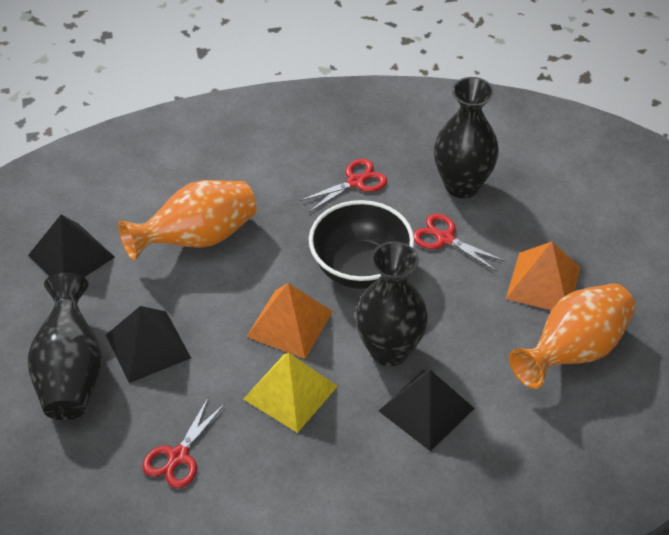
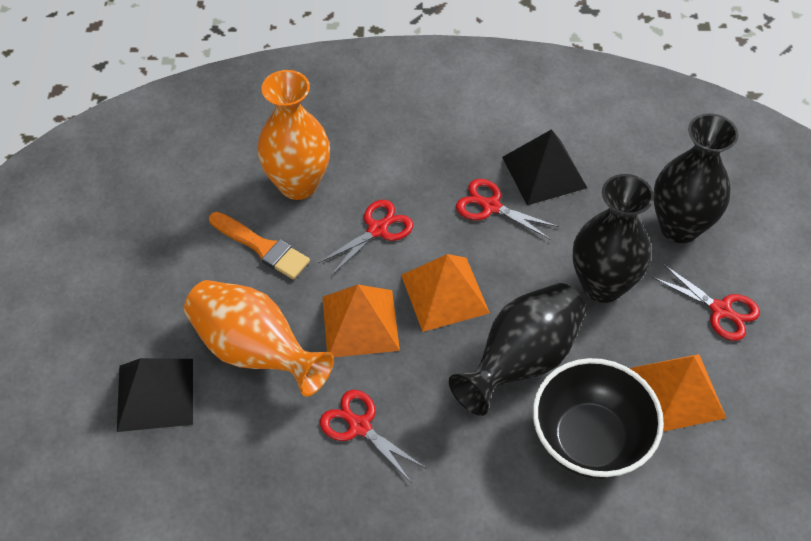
black pyramid: [28,215,115,277] [106,306,191,383] [379,370,475,452] = 3 -> [117,358,193,432] [502,129,587,205] = 2
orange brush: none = 0 -> [209,212,310,279] = 1
orange pyramid: [246,283,333,359] [506,242,581,310] = 2 -> [322,285,400,357] [401,254,490,332] [630,354,726,432] = 3
red scissors: [142,398,225,488] [299,159,387,212] [413,213,505,272] = 3 -> [318,200,413,276] [320,390,426,483] [456,179,559,240] [652,264,760,341] = 4
yellow pyramid: [243,353,338,433] = 1 -> none = 0

